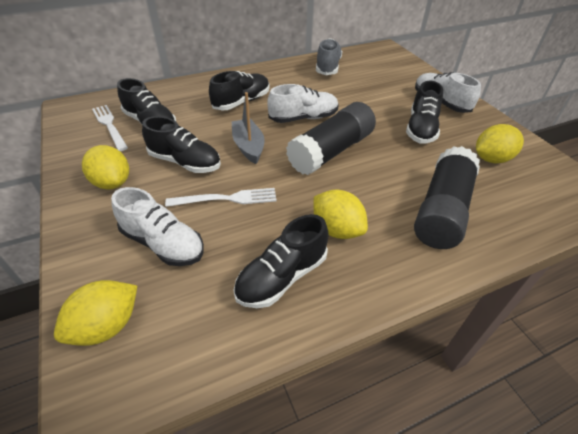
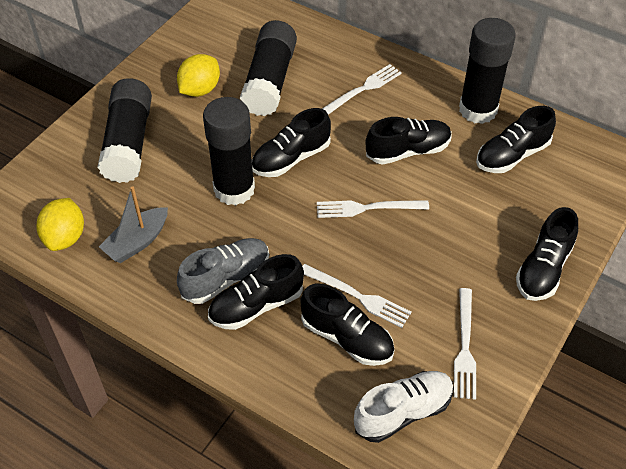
black glue stick: [286,102,376,175] [414,146,480,249] = 2 -> [97,78,152,183] [203,97,255,206] [240,20,297,116] [459,18,516,124] = 4
black shoe: [117,78,176,124] [142,116,221,173] [209,71,269,111] [233,214,329,308] [406,81,443,143] = 5 -> [208,254,304,330] [252,108,331,177] [300,284,394,366] [366,117,452,165] [476,106,556,173] [516,207,578,301] = 6
white fork: [92,105,128,151] [165,188,277,207] = 2 -> [302,264,412,328] [317,200,429,218] [322,64,402,115] [454,288,476,400] = 4
white shoe: [111,187,204,266] [267,84,339,123] [415,72,481,113] = 3 -> [354,371,454,443] = 1
yellow lemon: [54,280,137,346] [82,145,129,190] [314,189,368,239] [476,124,524,163] = 4 -> [36,198,84,251] [177,54,220,97] = 2

